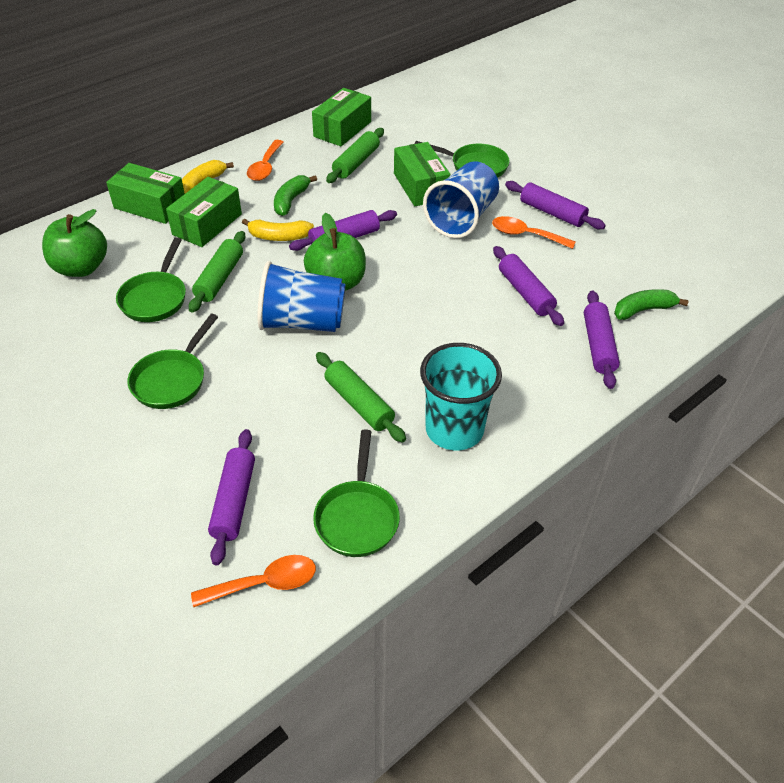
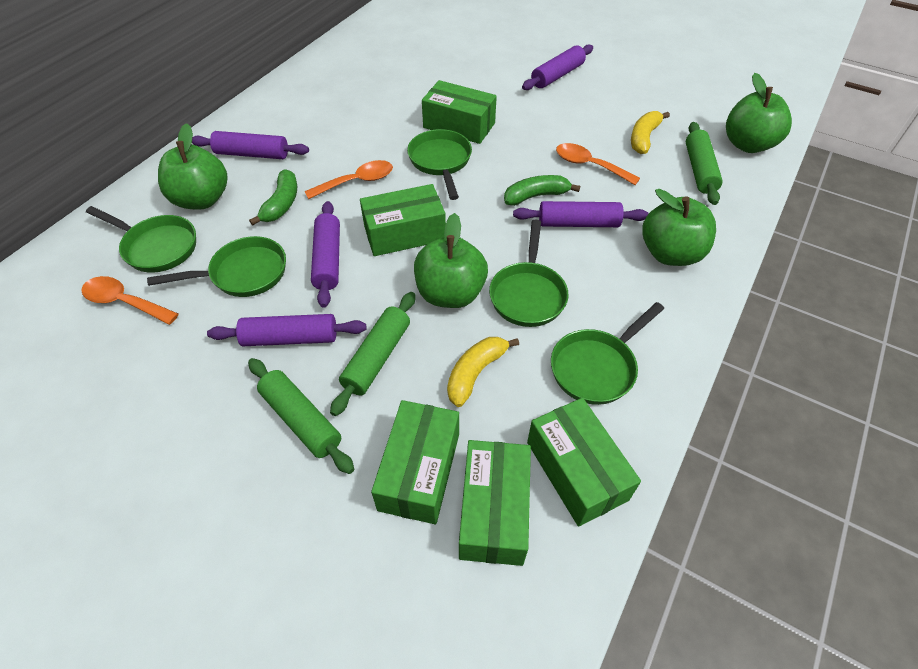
blue cup: [258,261,346,332] [423,161,499,238] = 2 -> none = 0
green apple: [42,209,107,277] [304,213,366,291] = 2 -> [158,123,228,209] [414,213,488,308] [643,189,716,266] [726,73,792,153] = 4
green box: [106,163,185,224] [166,177,242,247] [312,88,371,146] [394,142,450,206] = 4 -> [360,184,446,256] [371,400,459,524] [422,80,497,144] [459,440,531,566] [527,398,641,527] = 5
green pan: [116,237,186,322] [127,314,218,409] [313,429,400,557] [414,141,510,178] = 4 -> [86,206,196,273] [147,236,286,297] [407,129,472,200] [489,220,569,327] [551,302,664,405] = 5
turquoise cup: [420,343,502,450] = 1 -> none = 0

